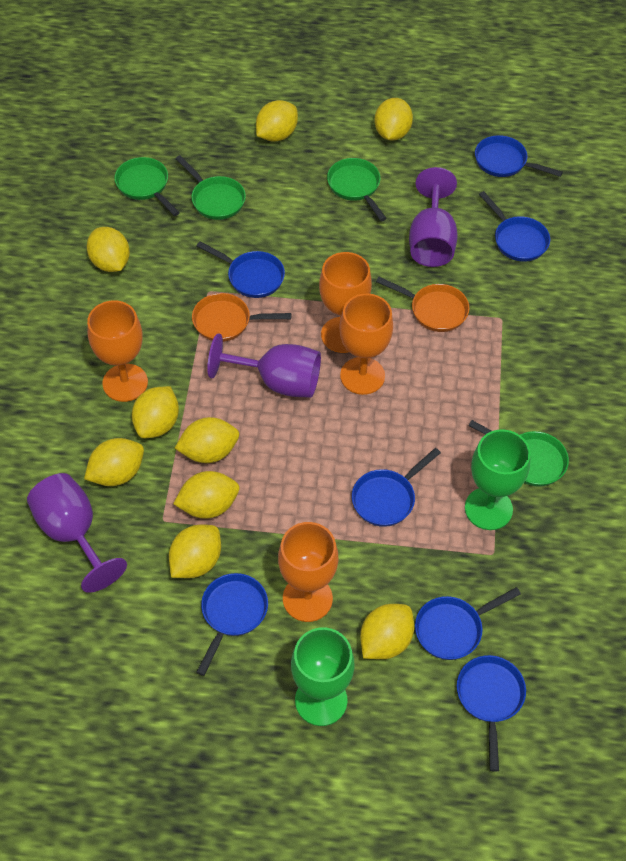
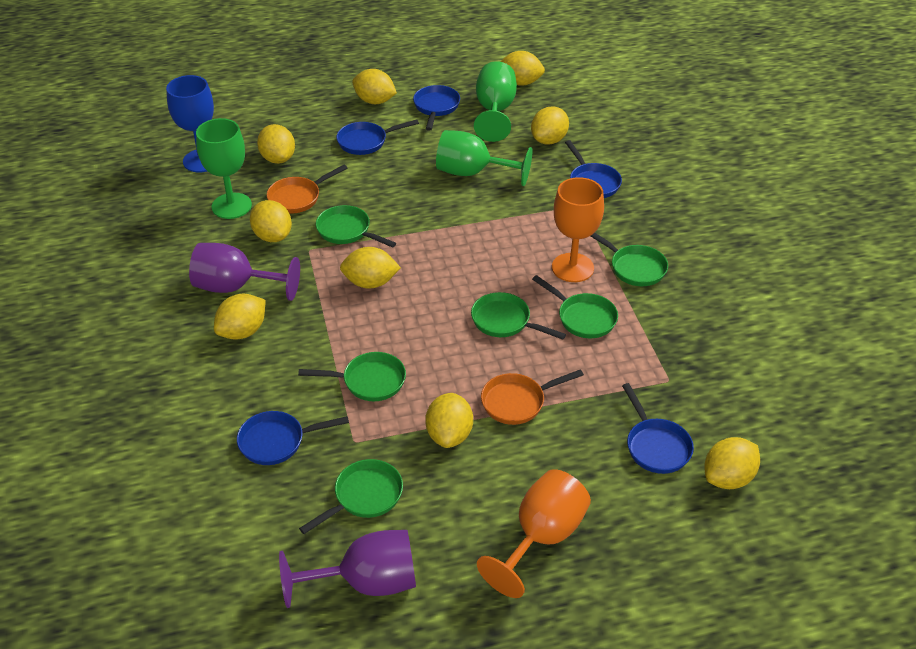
blue goblet: none = 0 -> [166,75,214,172] = 1
blue pan: [196,573,268,676] [197,241,285,298] [352,448,441,527] [415,587,521,660] [457,655,526,772] [475,135,563,177] [479,191,550,262] = 7 -> [237,411,349,465] [336,119,419,155] [413,85,460,131] [565,140,622,198] [622,383,694,474] = 5
green goblet: [291,627,355,726] [465,429,531,530] = 2 -> [196,118,252,219] [436,130,532,186] [474,61,517,142] = 3
green pan: [114,157,180,216] [175,155,246,220] [327,158,387,221] [469,420,569,487] = 4 -> [298,352,406,401] [299,459,403,534] [316,205,396,248] [471,292,566,340] [532,275,618,338] [591,233,668,286] = 6
orange goblet: [87,300,148,402] [278,522,338,622] [319,252,372,353] [339,294,393,395] = 4 -> [477,469,591,598] [552,177,604,282] = 2
purple goblet: [27,473,127,593] [207,333,321,398] [409,167,458,267] = 3 -> [189,243,300,301] [279,530,416,608] = 2

